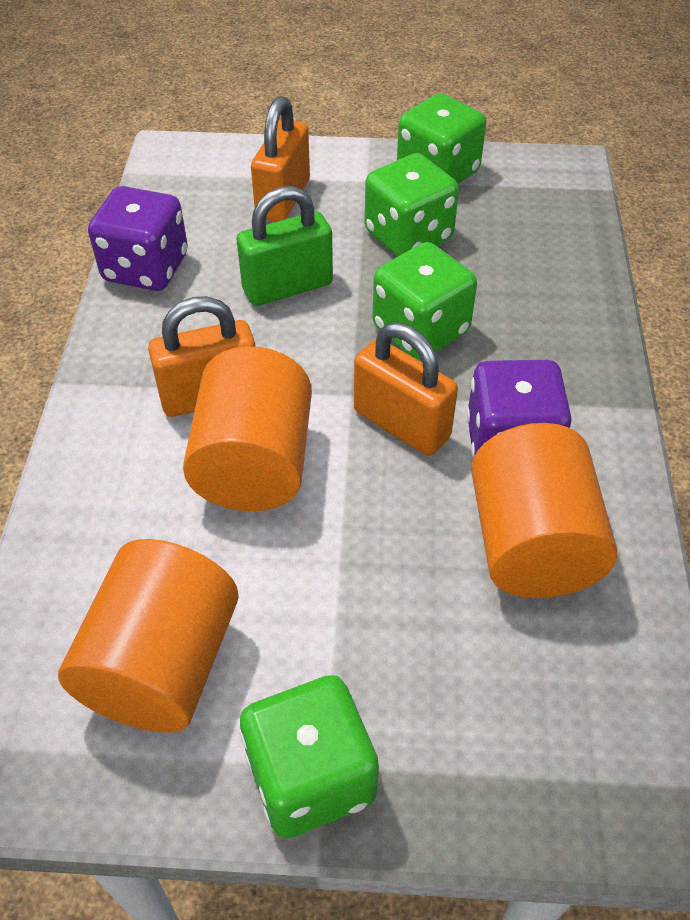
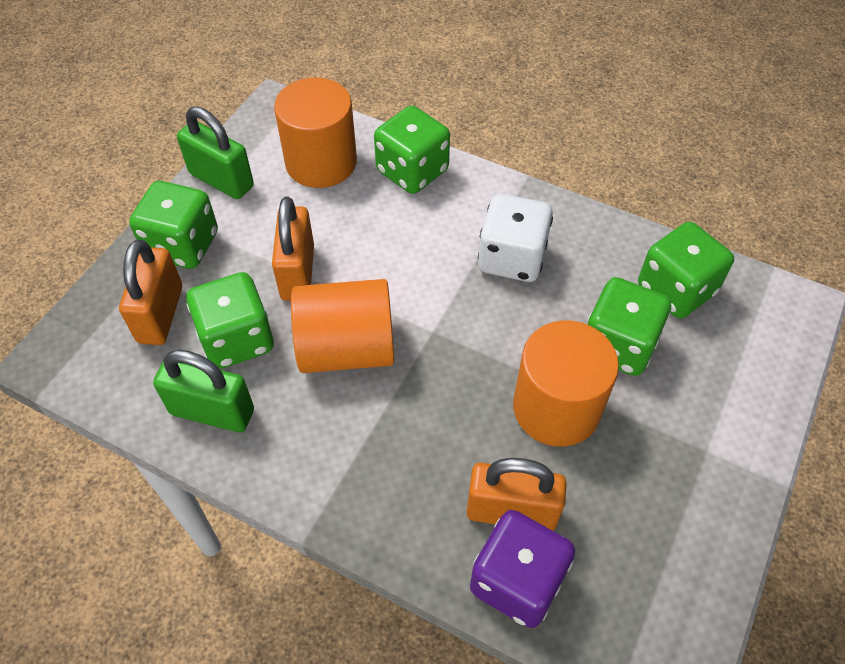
green dice: [240,675,379,838] [365,153,459,257] [372,242,477,360] [397,93,486,184] = 4 -> [129,181,218,269] [187,272,274,369] [374,106,450,194] [587,277,671,376] [638,222,734,318] = 5
green padlock: [236,186,333,306] = 1 -> [153,350,254,432] [177,106,254,199] = 2
purple dice: [88,186,188,291] [466,360,572,458] = 2 -> [470,510,575,628] = 1
white dice: none = 0 -> [478,194,553,282] = 1

